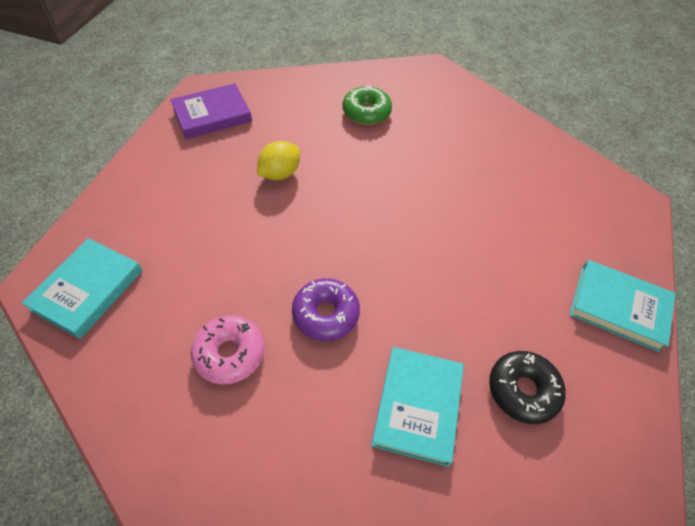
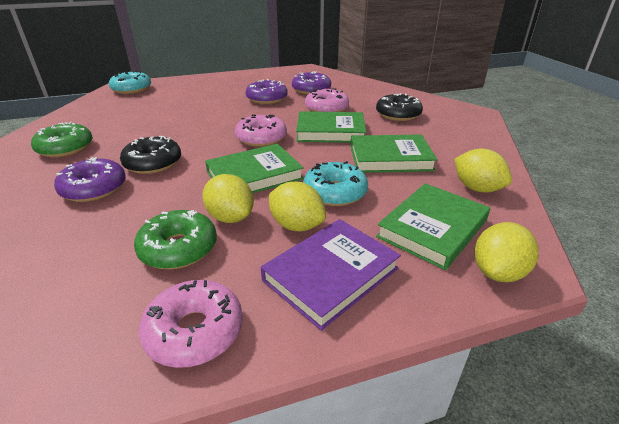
black donut: [489,351,566,424] = 1 -> [120,136,181,174] [376,93,423,121] = 2
green book: none = 0 -> [205,144,304,193] [296,111,366,143] [350,134,438,173] [376,183,490,270] = 4
green donut: [342,85,392,125] = 1 -> [31,122,93,158] [134,210,217,269] = 2
pink donut: [191,315,264,385] = 1 -> [139,280,243,368] [235,114,287,147] [305,88,349,112] = 3
purple donut: [292,278,360,341] = 1 -> [54,157,126,202] [246,79,287,104] [292,71,331,95] = 3
turquoise book: [22,238,142,339] [371,347,464,467] [569,260,676,352] = 3 -> none = 0
turquoise donut: none = 0 -> [109,71,151,94] [303,161,368,206] = 2
yellow lemon: [257,141,300,180] = 1 -> [202,174,254,223] [269,182,326,231] [454,149,512,193] [475,222,539,282] = 4

